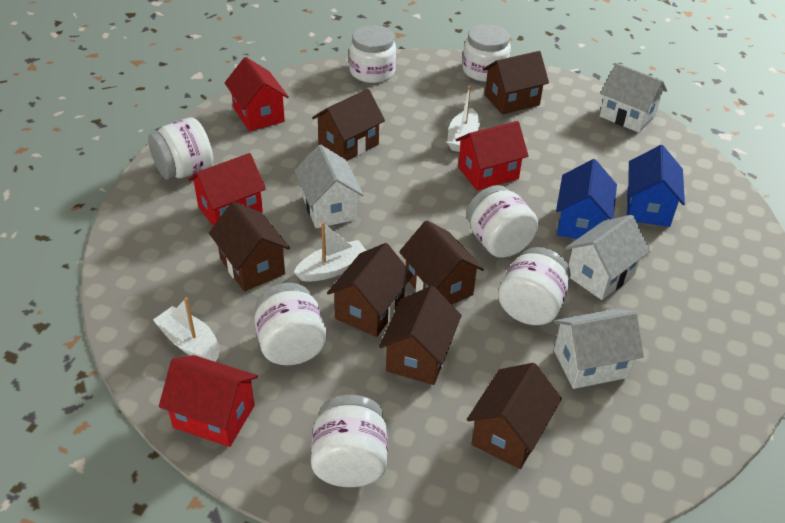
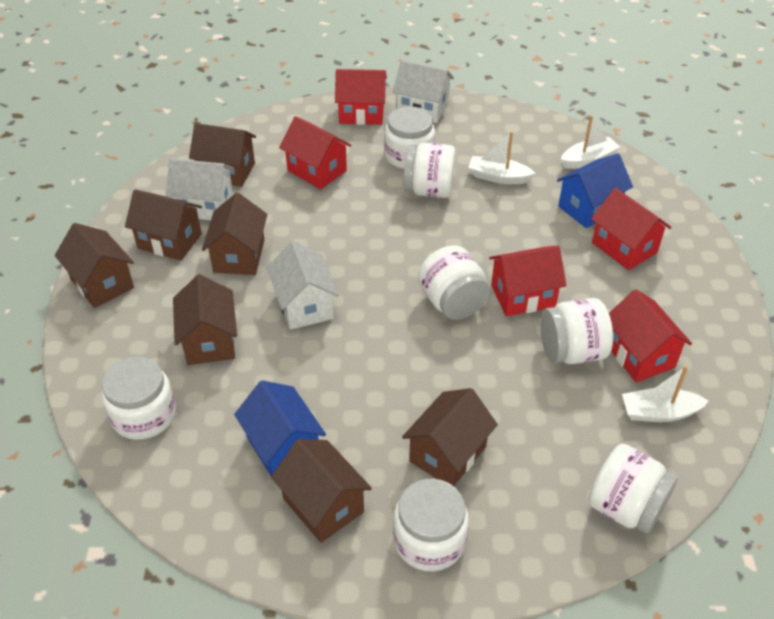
red house: [159,355,258,447] [188,153,266,227] [225,57,289,131] [456,121,528,191] = 4 -> [279,116,351,190] [335,69,387,125] [489,245,566,316] [591,188,671,270] [609,289,692,382] = 5
white house: [294,145,363,228] [554,309,644,389] [565,215,650,300] [600,63,667,133] = 4 -> [166,159,234,220] [267,241,339,330] [393,60,454,123] = 3

